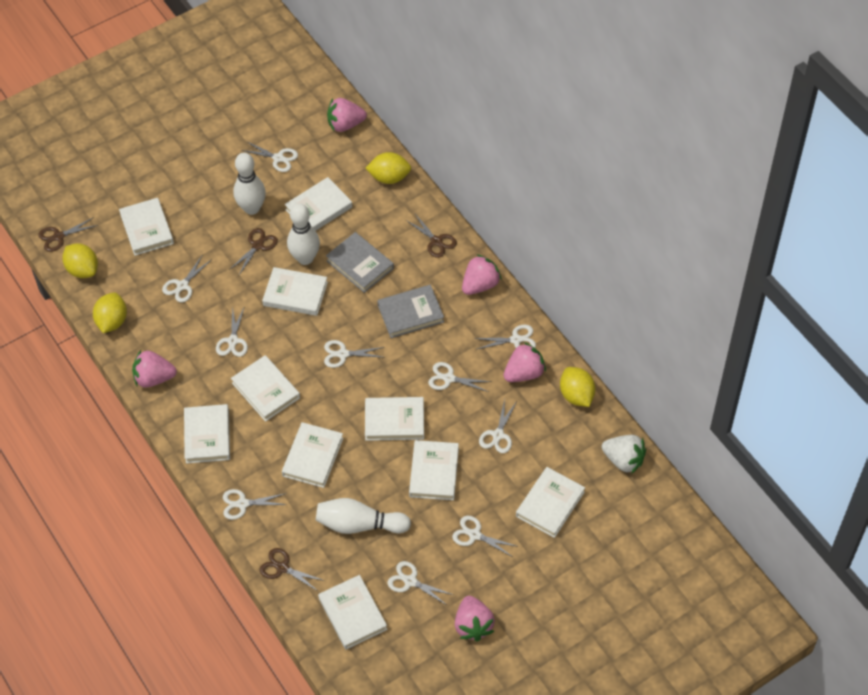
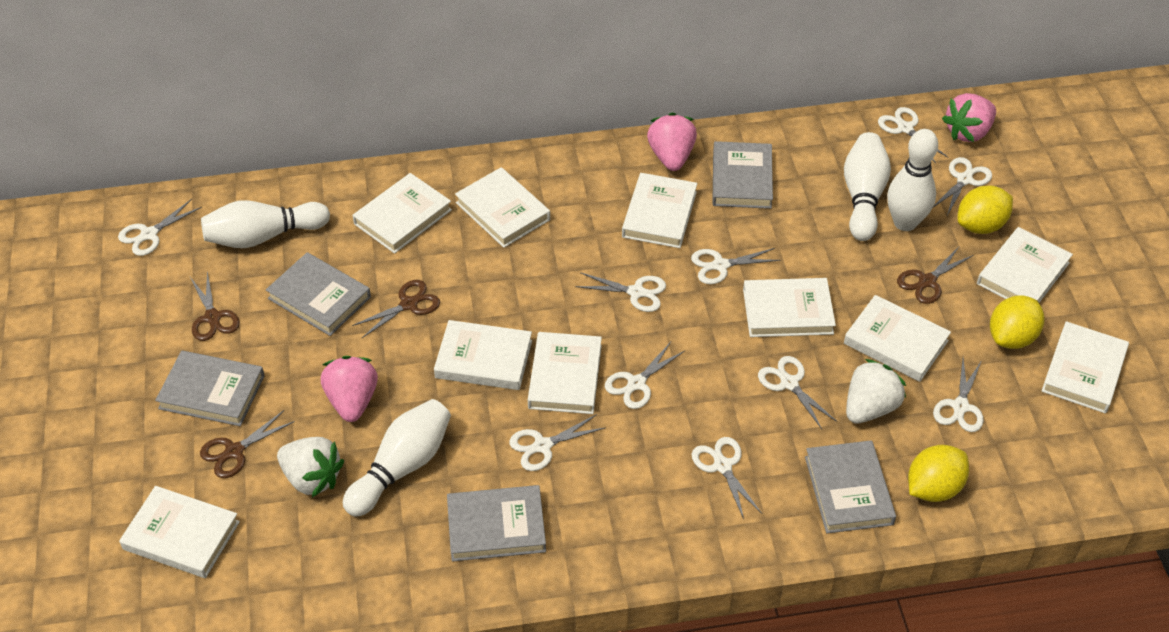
grey book: [326,232,394,293] [377,285,444,338] = 2 -> [155,351,265,426] [266,252,371,336] [447,485,546,561] [712,141,773,209] [805,440,896,533] = 5
pink strawberry: [132,350,177,388] [327,98,367,132] [455,596,495,642] [462,254,502,295] [503,342,546,382] = 5 -> [321,356,378,422] [647,112,697,171] [942,93,996,142] = 3
white bowling pin: [233,153,266,215] [287,203,320,265] [316,498,411,534] = 3 -> [201,200,330,248] [343,399,451,517] [844,132,891,241] [887,129,938,231] = 4
white strawberry: [602,435,646,474] = 1 -> [277,437,344,498] [846,359,906,424] = 2
yellow lemon: [62,243,98,278] [93,292,127,333] [366,152,411,184] [560,367,595,407] = 4 -> [908,445,969,502] [958,186,1013,234] [990,295,1044,349] = 3

